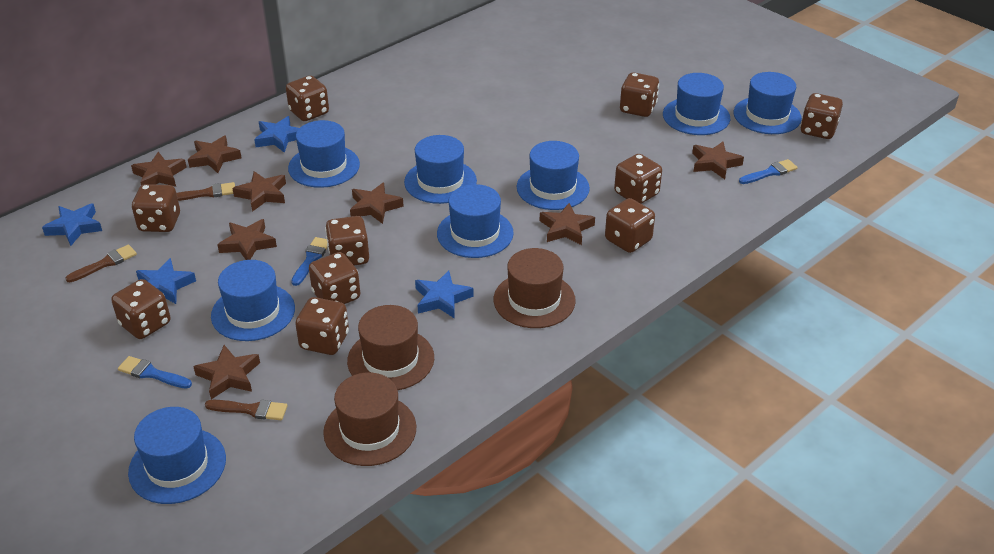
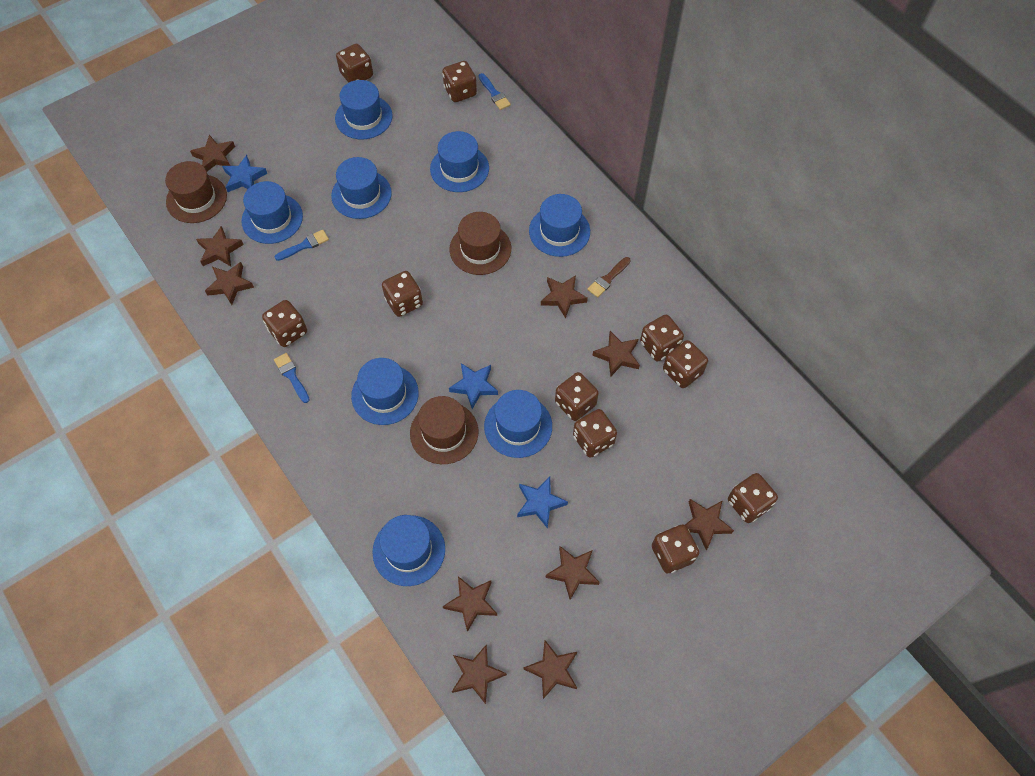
blue star: [42,204,102,246] [136,258,196,304] [254,116,299,153] [415,270,474,319] = 4 -> [222,155,267,192] [449,363,498,409] [517,477,568,529] = 3
brown brush: [65,244,137,282] [176,182,235,201] [205,400,288,420] = 3 -> [587,257,631,297] = 1
brown star: [131,152,187,187] [188,136,241,173] [193,345,260,400] [217,219,277,260] [232,171,286,212] [350,182,404,224] [540,203,595,245] [692,142,744,179] = 8 -> [190,135,235,171] [196,226,244,266] [205,262,254,305] [443,576,497,632] [452,645,507,704] [523,640,577,699] [541,275,588,319] [545,546,600,600] [592,331,640,376] [685,499,734,551] = 10

